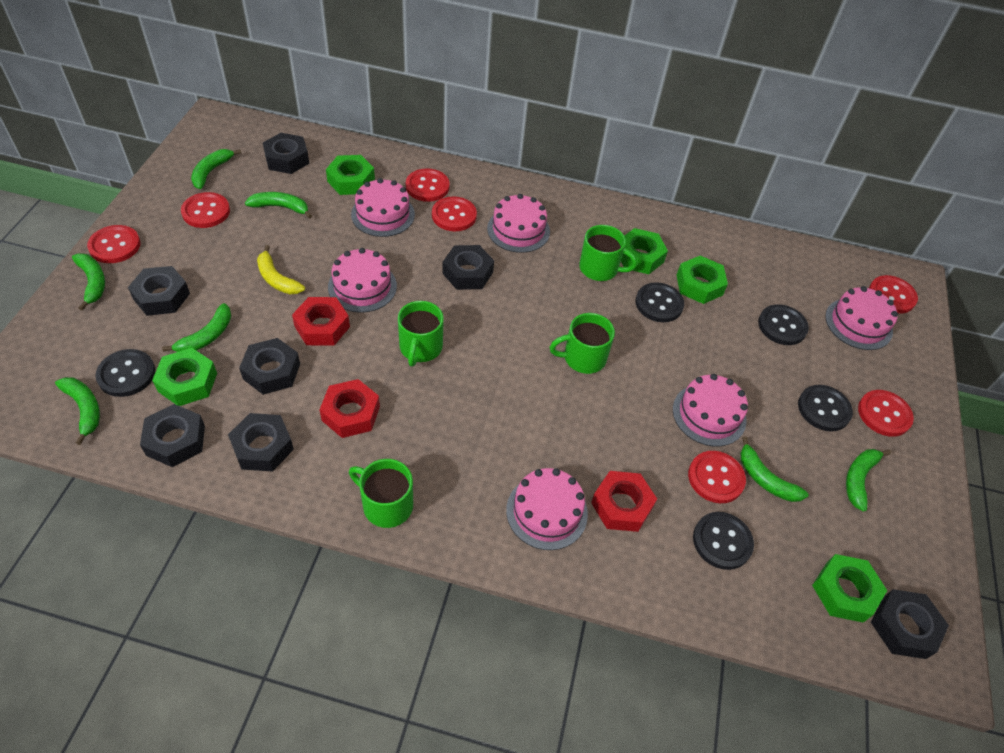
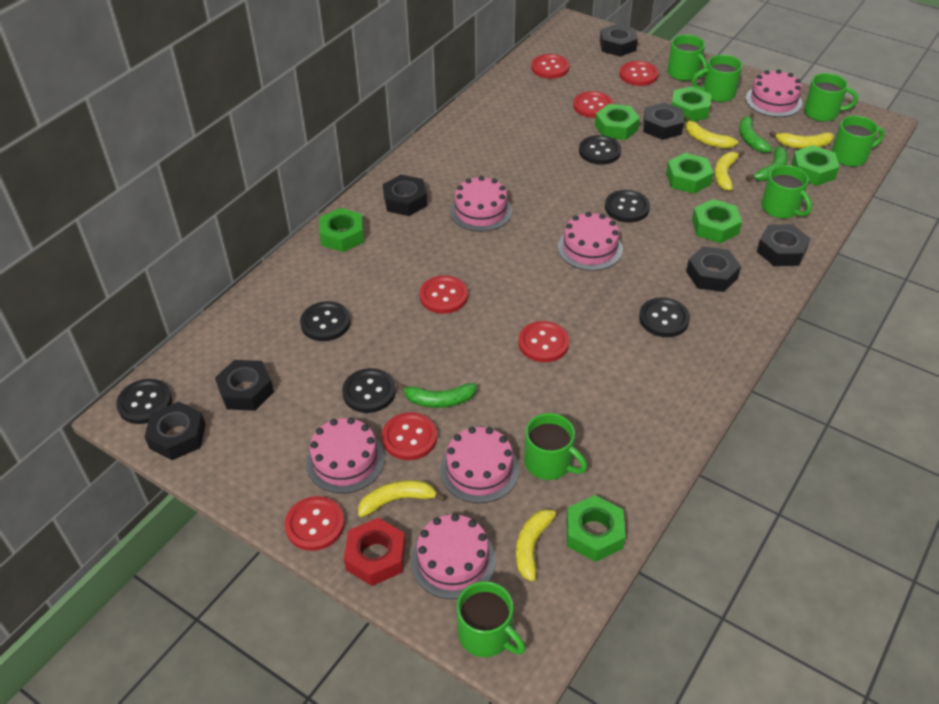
black button: [95,349,155,397] [635,282,684,322] [693,512,754,570] [758,304,809,345] [798,385,853,432] = 5 -> [116,379,172,424] [300,301,351,341] [342,368,396,413] [579,135,621,165] [605,190,650,223] [639,297,690,337] = 6
green banana: [55,377,100,445] [72,253,105,311] [162,303,231,352] [191,149,241,189] [245,192,312,219] [741,436,809,502] [846,449,891,512] = 7 -> [397,383,477,408] [739,113,772,153] [746,146,788,181] = 3
green mug: [349,459,413,528] [398,301,444,367] [550,313,615,374] [579,225,637,281] = 4 -> [456,581,526,657] [524,413,587,480] [667,35,707,81] [692,55,742,102] [761,165,812,219] [804,73,858,122] [832,116,884,167] = 7
green nut: [152,348,217,406] [326,155,375,195] [621,228,668,274] [677,256,728,304] [812,554,887,623] = 5 -> [319,208,364,252] [566,495,625,562] [595,104,640,140] [666,153,714,194] [672,86,711,122] [692,199,742,243] [791,145,839,186] = 7
red nut: [292,297,350,346] [319,379,380,438] [591,471,657,532] = 3 -> [344,518,406,586] = 1
yellow banana: [257,245,305,294] = 1 -> [358,480,446,517] [516,506,565,581] [685,117,738,149] [714,151,745,191] [769,131,834,149] = 5

